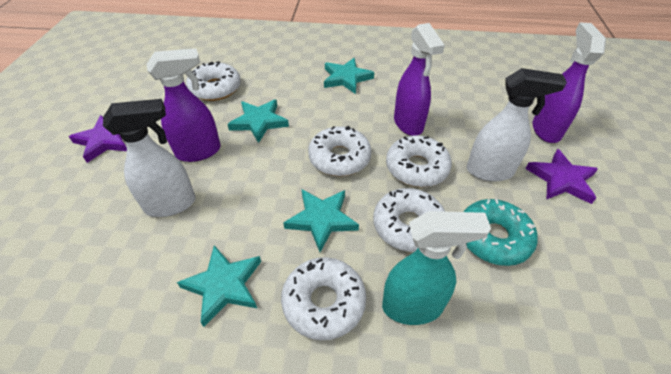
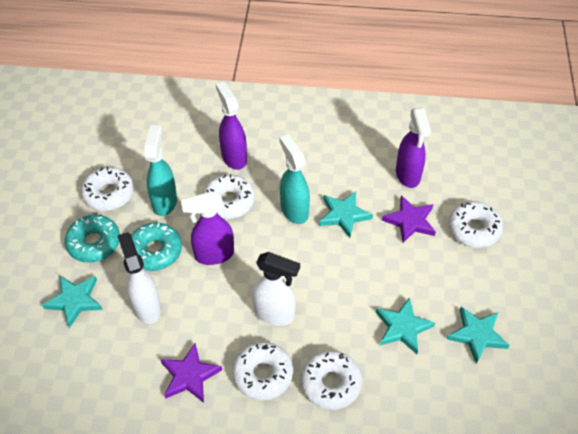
turquoise donut: [463,199,538,266] = 1 -> [65,215,120,263] [131,223,182,271] = 2
turquoise spray bottle: [382,211,491,325] = 1 -> [145,125,177,216] [280,134,310,224] = 2

